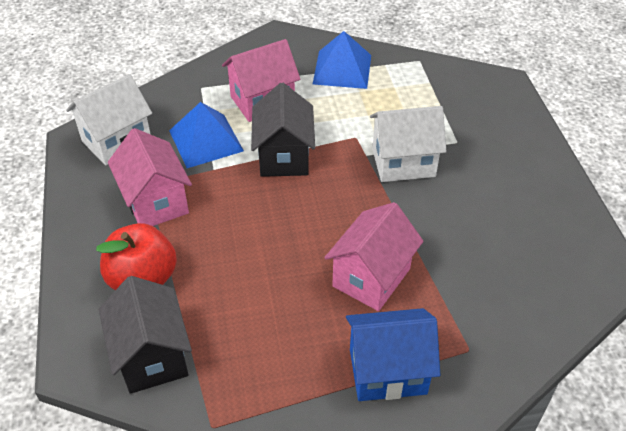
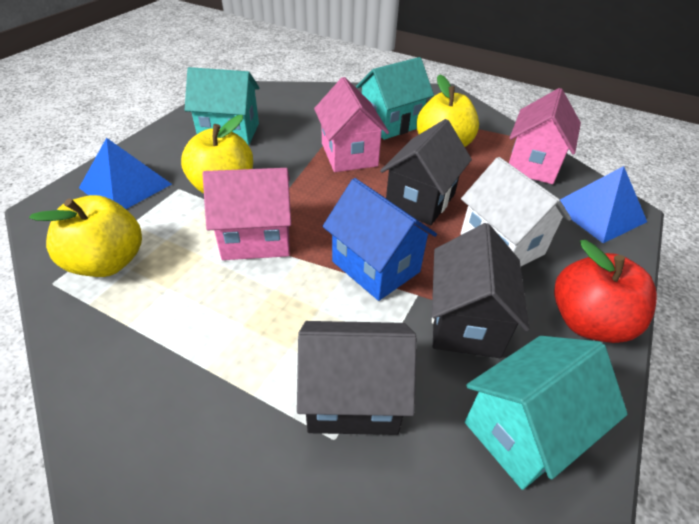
black house: [99,276,192,394] [251,83,315,177] = 2 -> [297,321,417,435] [380,119,472,225] [432,223,530,358] = 3
turquoise house: none = 0 -> [185,67,259,146] [356,57,434,140] [465,336,628,490] = 3
white house: [66,74,152,165] [370,106,447,182] = 2 -> [461,157,571,266] = 1
yellow apple: none = 0 -> [29,195,142,277] [181,115,253,194] [417,74,479,147] = 3

